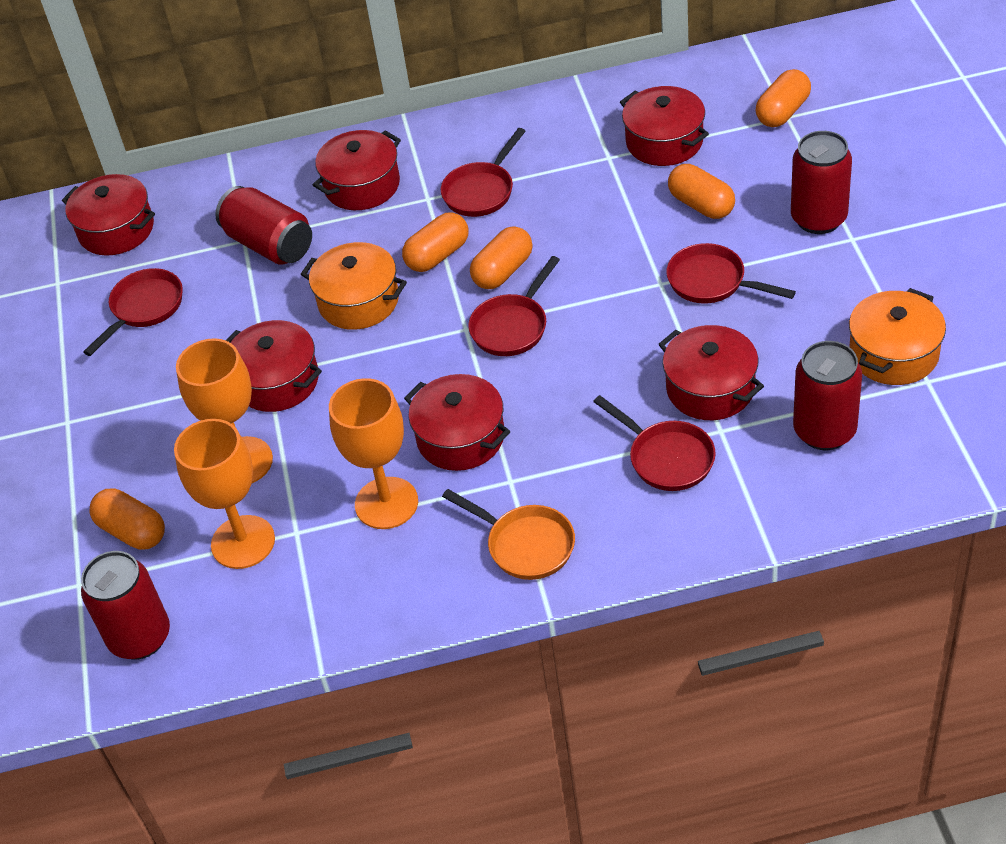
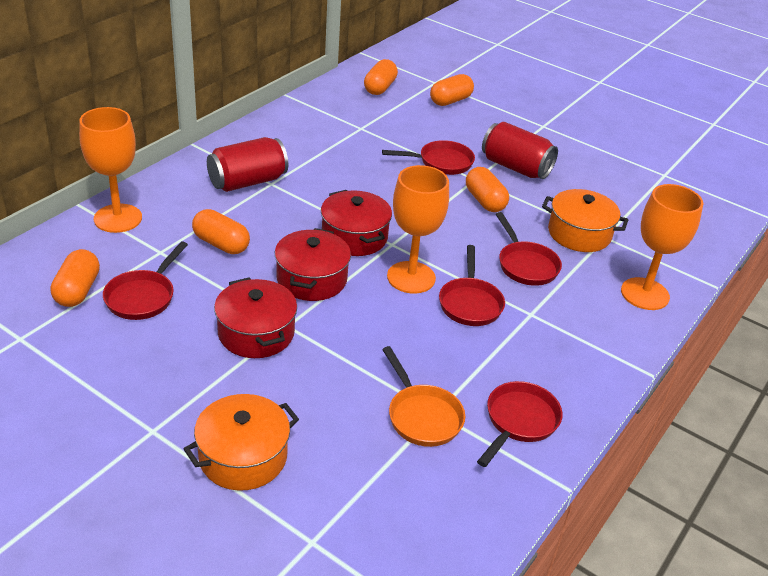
red can: [81,551,170,660] [215,186,312,265] [791,131,852,234] [793,341,862,450] = 4 -> [207,137,288,192] [482,122,558,179] = 2
red pot: [62,174,155,256] [226,320,322,412] [313,130,401,210] [404,374,510,471] [620,86,709,166] [659,325,764,420] = 6 -> [214,277,297,358] [275,228,351,301] [321,190,392,256] = 3

